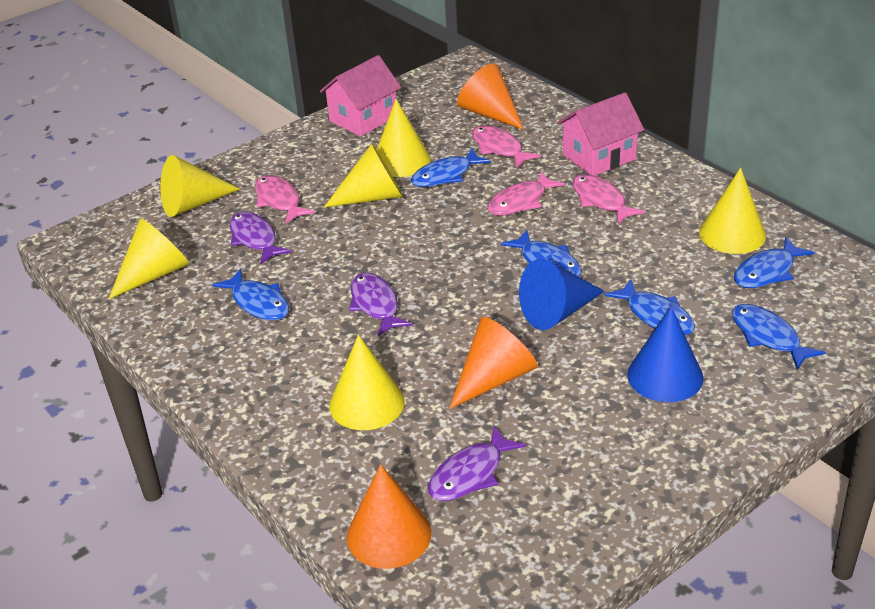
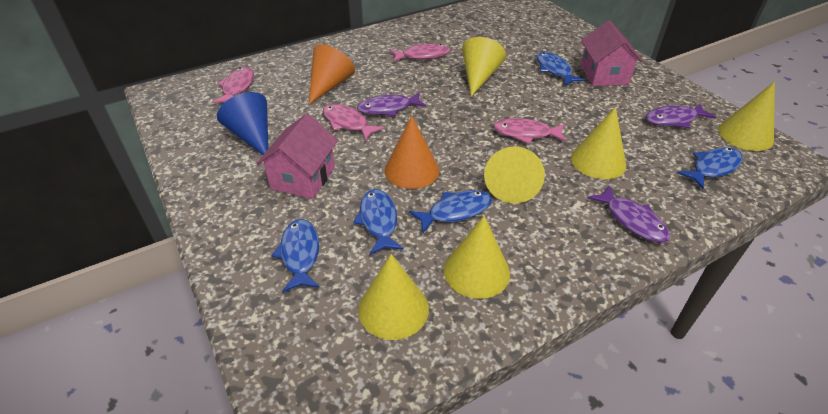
blue cone: [519,258,605,330] [627,307,704,402] = 2 -> [217,92,268,155] = 1
blue fish: [212,269,289,320] [411,148,491,187] [501,230,582,277] [605,279,695,335] [732,304,826,370] [734,237,815,288] = 6 -> [271,219,319,293] [353,189,404,254] [409,190,492,233] [537,52,585,86] [677,147,742,189] = 5
orange cone: [347,464,431,569] [449,317,538,409] [457,64,524,130] = 3 -> [309,44,355,105] [385,116,439,189] = 2

